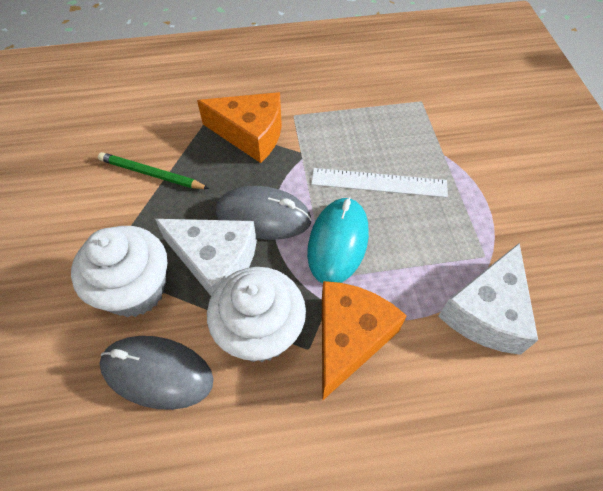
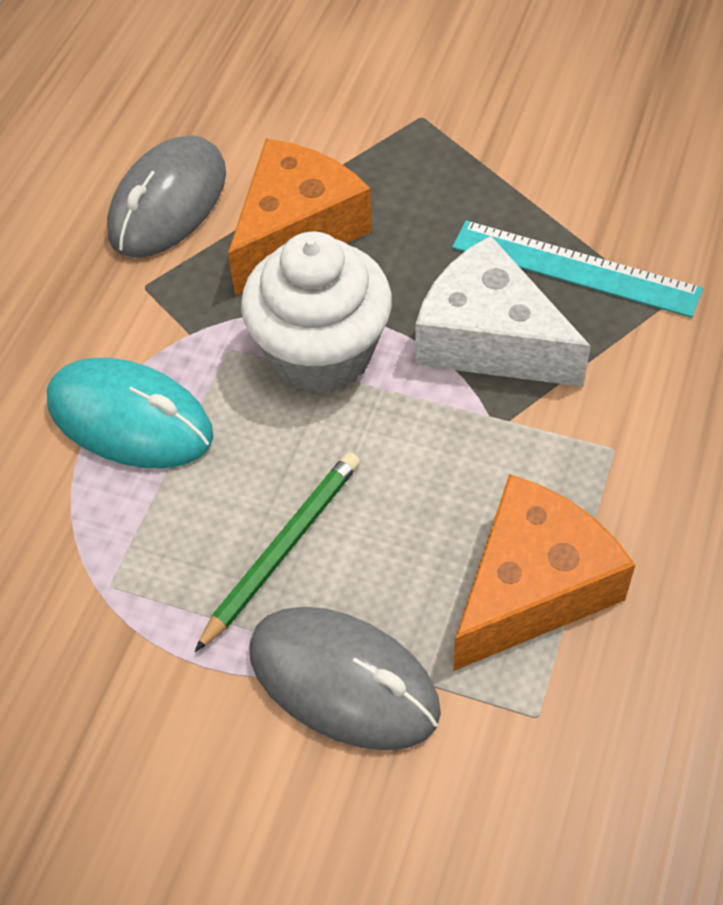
turquoise ruler: none = 0 -> [452,220,703,318] = 1
white cheese: [155,219,257,296] [438,243,538,355] = 2 -> [416,236,591,387] = 1
white cupcake: [71,226,167,317] [207,267,306,362] = 2 -> [241,232,392,394] = 1
white ruler: [311,168,448,198] = 1 -> none = 0

